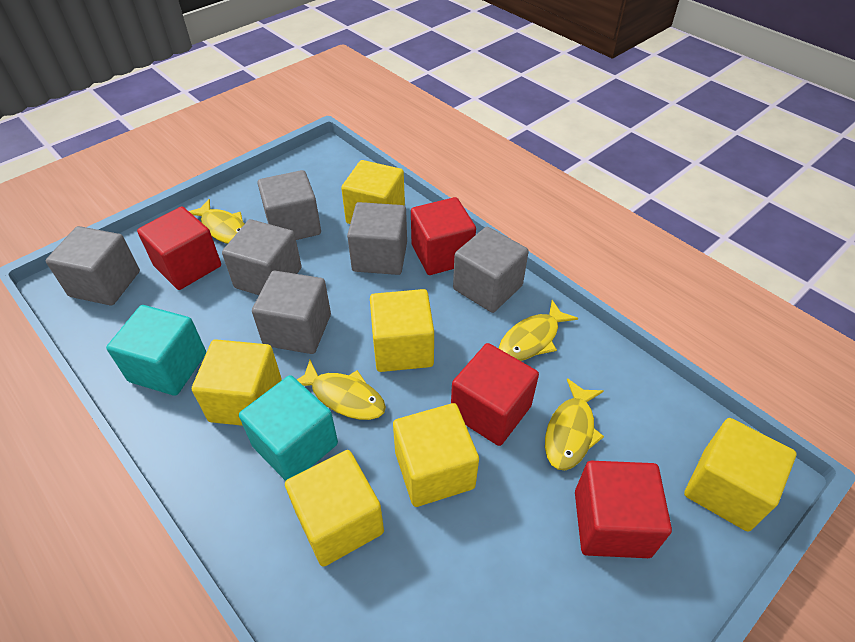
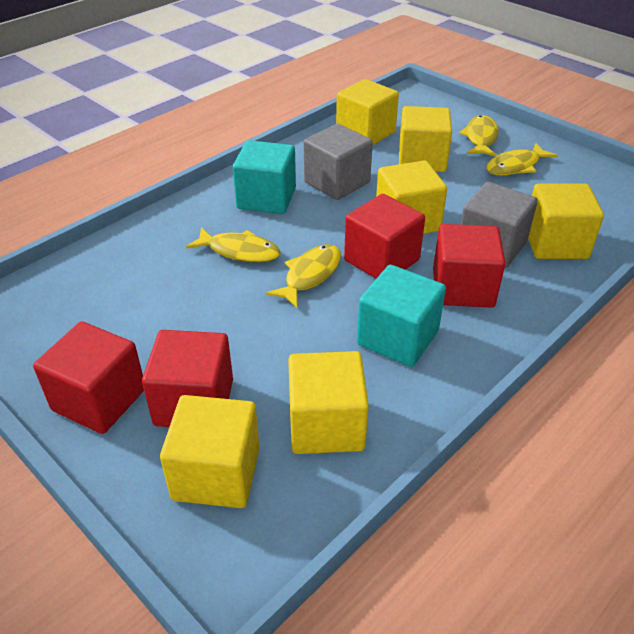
grey cube: [46,226,140,306] [222,219,302,295] [252,271,331,354] [258,170,321,240] [347,202,407,275] [453,227,529,313] = 6 -> [304,124,373,200] [461,182,538,268] = 2

